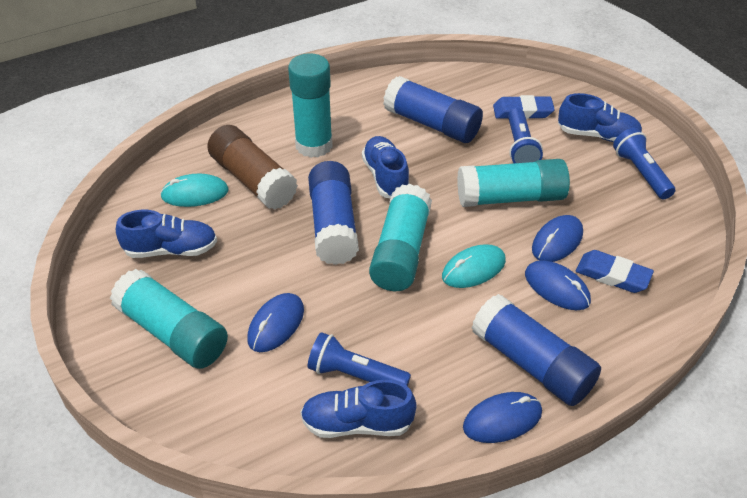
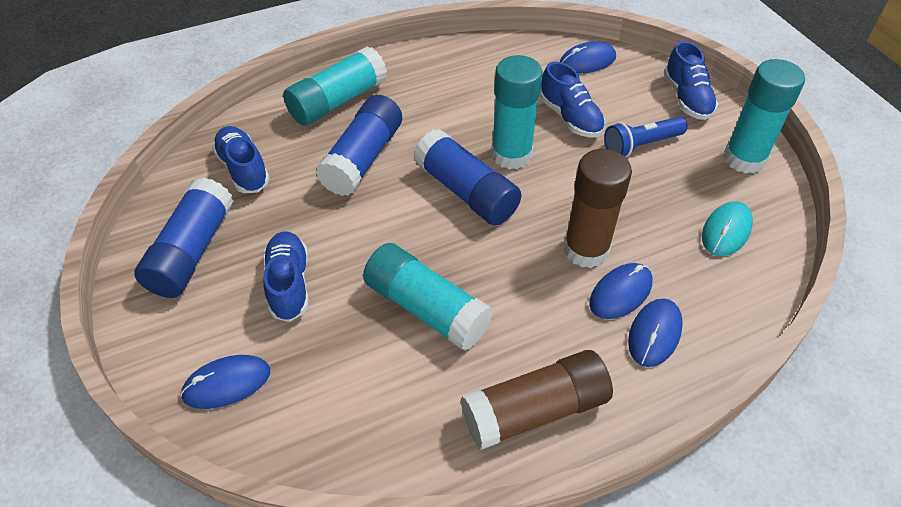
blue eraser: [493,95,555,119] [576,250,654,293] = 2 -> none = 0
blue flashlight: [308,332,411,386] [508,108,543,163] [613,128,675,199] = 3 -> [604,117,688,158] = 1
brown glue stick: [207,125,298,210] = 1 -> [461,350,613,450] [564,149,632,268] = 2
turquoise mouse: [160,174,229,207] [442,244,506,288] = 2 -> [702,201,753,256] = 1

